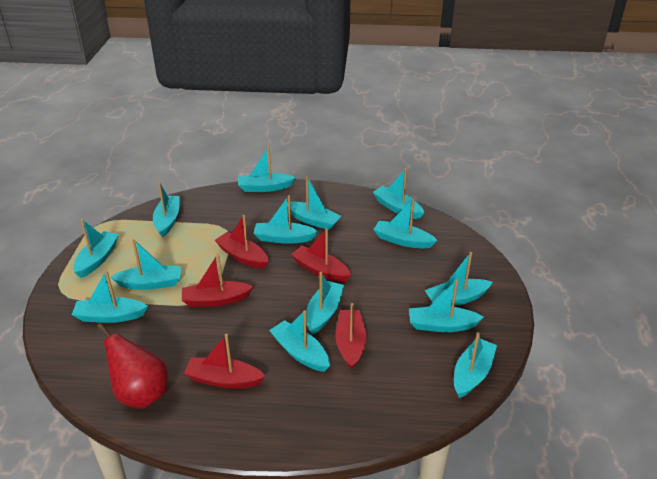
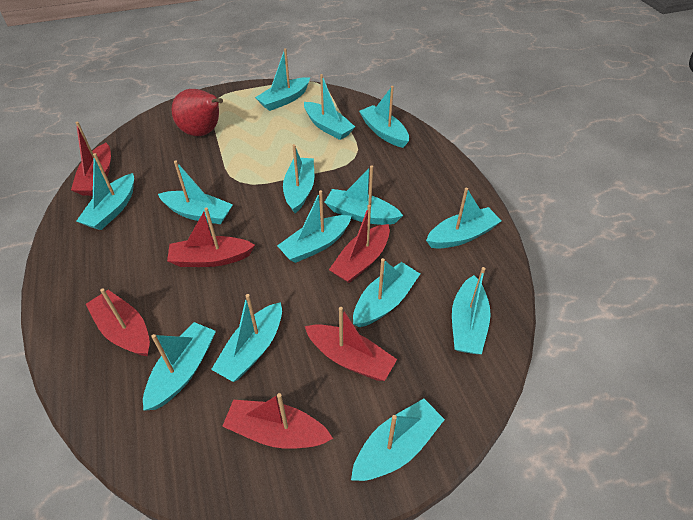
red boat: [182,254,254,307] [184,334,265,389] [215,215,268,269] [291,228,351,282] [335,303,366,370] = 5 -> [71,122,111,196] [86,288,150,356] [167,207,255,267] [222,393,333,449] [305,307,397,381] [329,205,390,283] = 6

